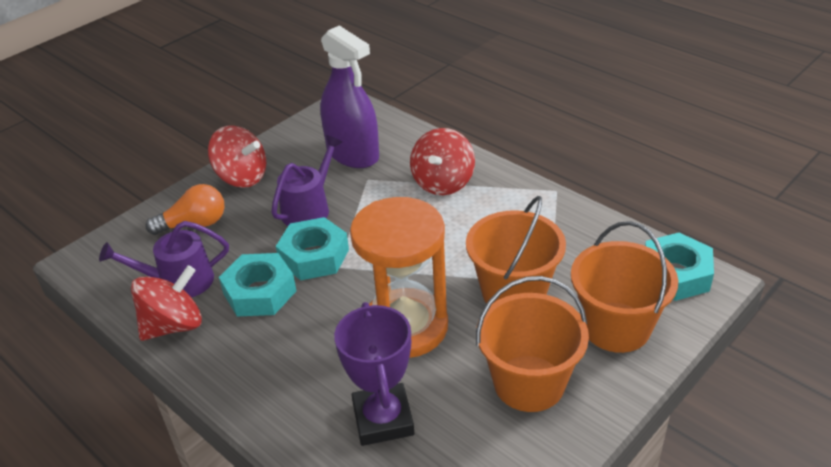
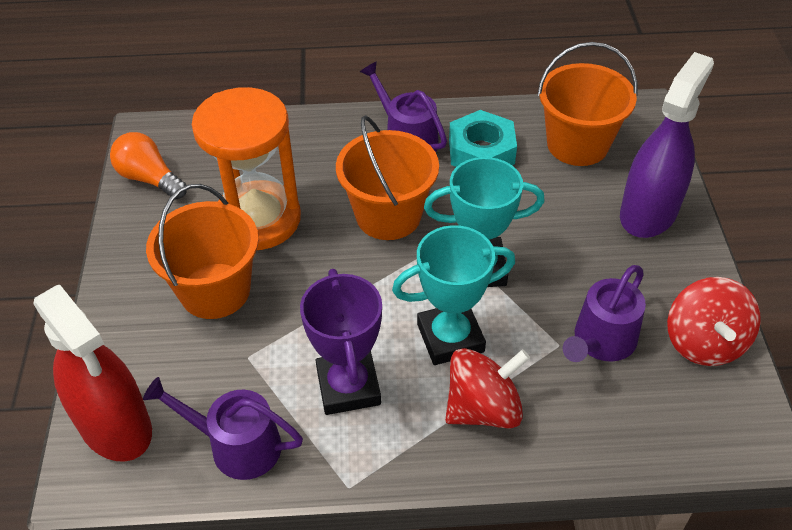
purple watering can: [99,221,229,298] [271,135,342,226] = 2 -> [143,377,303,480] [360,62,447,152] [563,265,646,362] = 3
red spinning top: [131,265,202,341] [208,126,266,188] [410,128,475,195] = 3 -> [445,348,530,429] [667,277,761,366] = 2
red spray bottle: none = 0 -> [33,285,152,461] = 1
turquoise nut: [219,253,296,316] [276,217,349,280] [645,233,714,301] = 3 -> [449,110,517,167] = 1
turquoise trophy: none = 0 -> [392,225,515,365] [424,157,545,287] = 2

